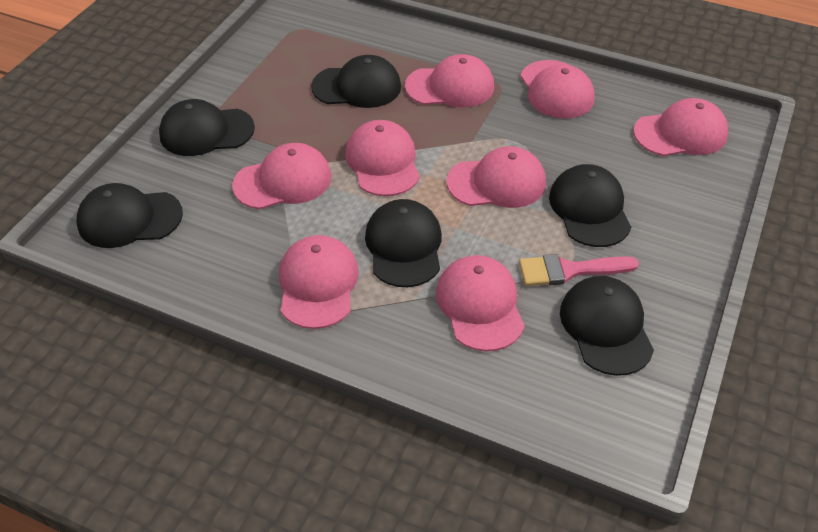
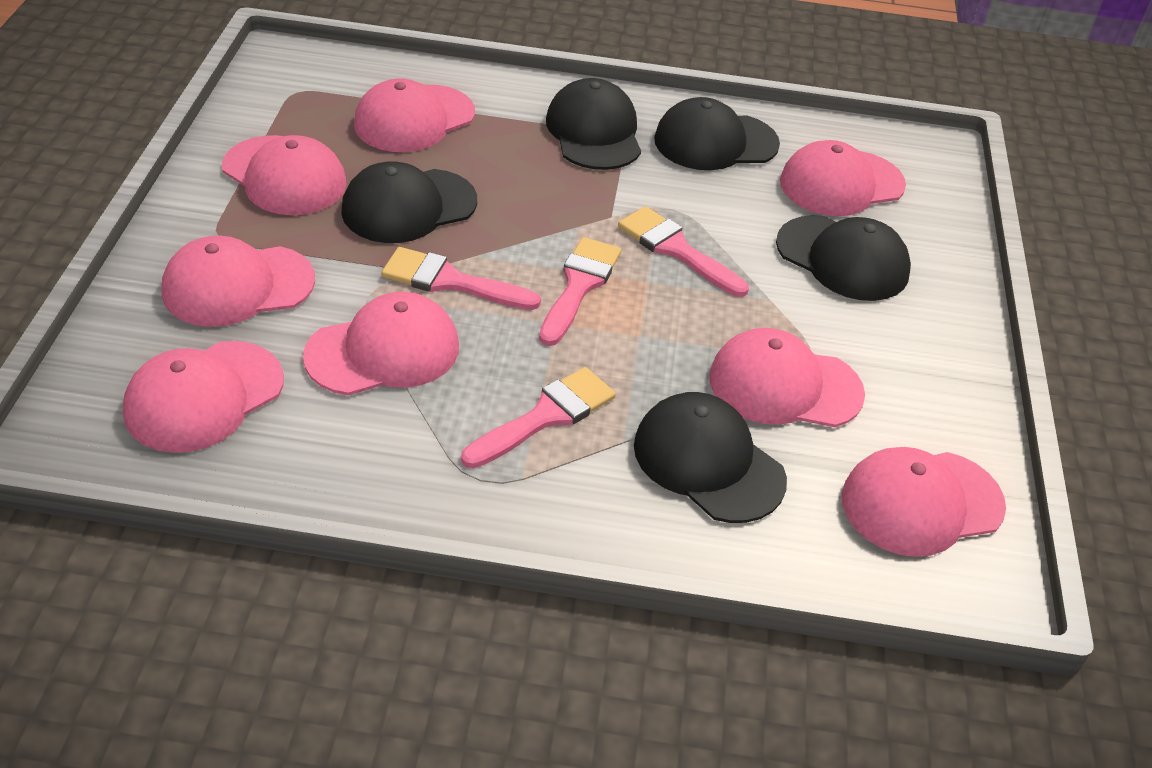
black cap: [77,183,183,248] [159,99,255,156] [311,55,401,108] [365,199,442,287] [549,164,631,247] [560,276,654,376] = 6 -> [341,161,477,243] [546,78,641,170] [634,392,787,523] [654,97,780,170] [776,215,911,301] = 5
pink brush: [519,254,639,286] = 1 -> [381,247,541,310] [461,367,616,468] [539,237,621,346] [618,206,749,297] = 4

